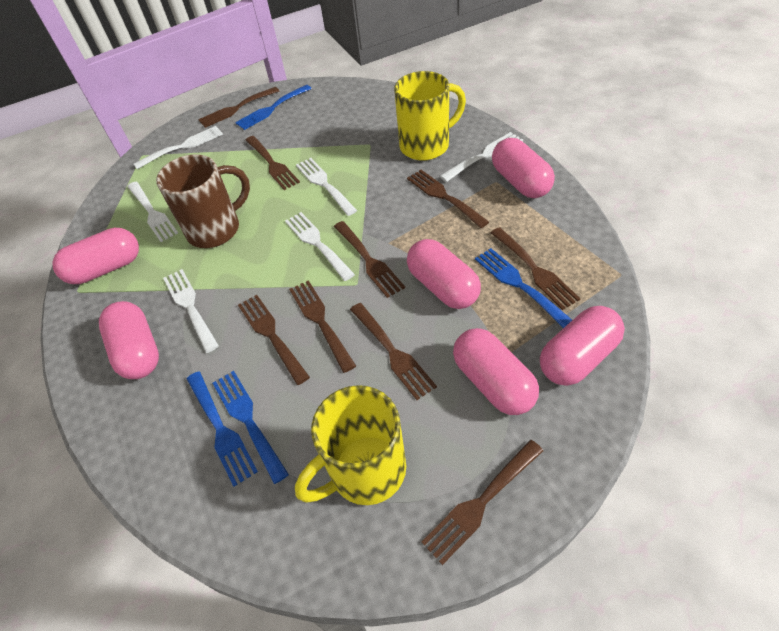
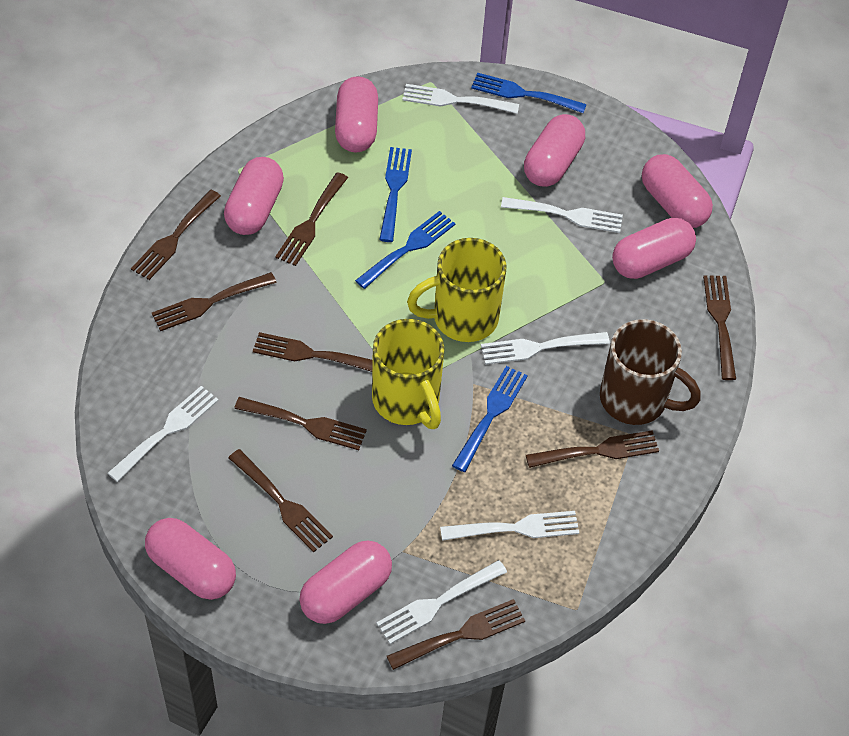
pink capsule: [52,228,139,284] [99,301,159,379] [407,239,481,309] [453,328,539,415] [492,138,555,198] [540,306,625,386] = 6 -> [145,518,236,600] [224,157,284,235] [300,540,392,624] [335,76,378,152] [524,114,585,187] [612,218,696,279] [642,154,713,228] = 7

